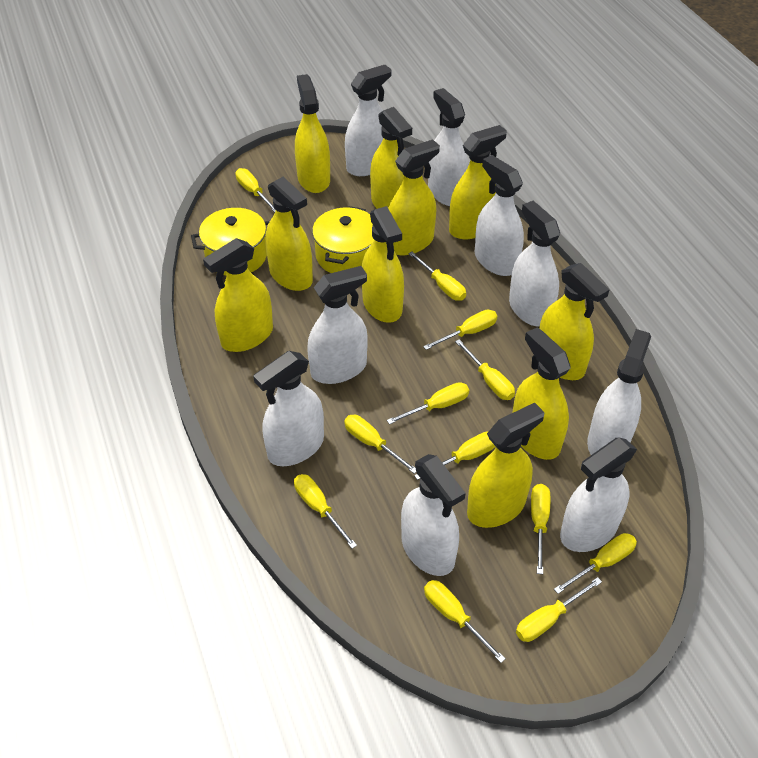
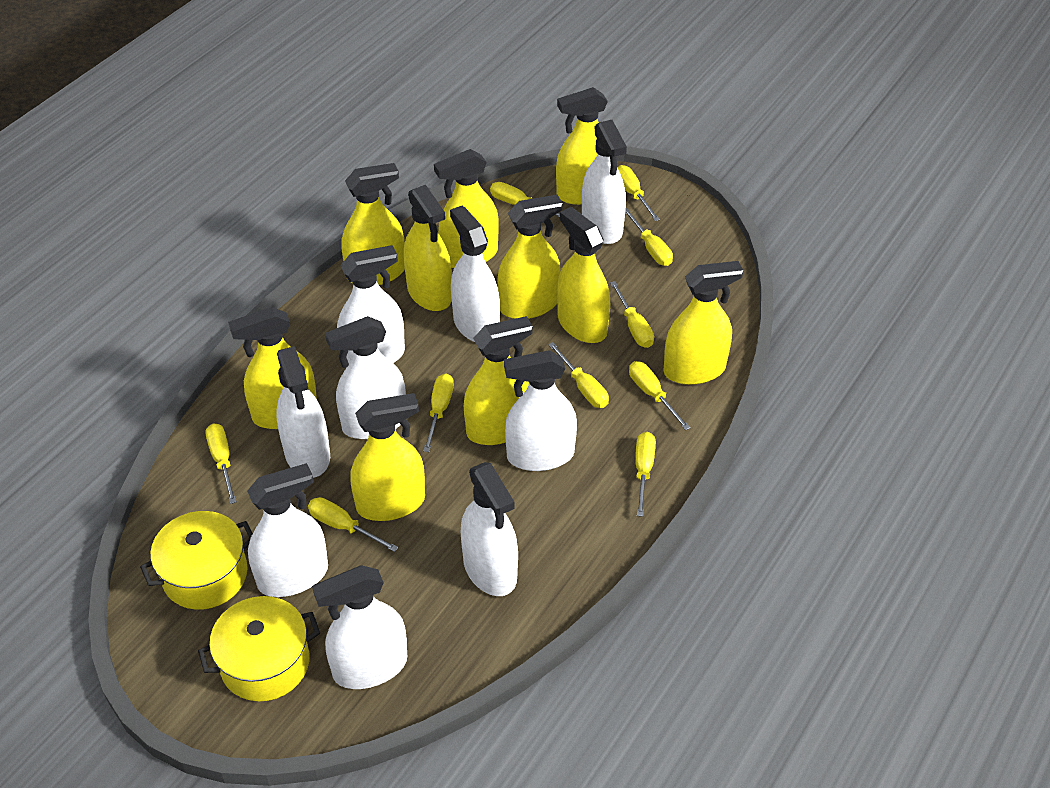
yellow screwdriver: [236,168,276,212] [294,474,357,549] [344,415,416,474] [387,382,469,424] [408,251,466,301] [414,432,495,480] [423,310,497,350] [424,580,506,663] [455,339,515,400] [516,577,602,642] [531,484,550,574] [554,533,637,594] = 12 -> [206,423,237,504] [308,497,398,552] [423,374,454,452] [490,182,560,217] [548,342,609,408] [610,281,654,348] [618,165,660,221] [625,208,673,266] [629,361,690,430] [635,432,656,517] = 10

